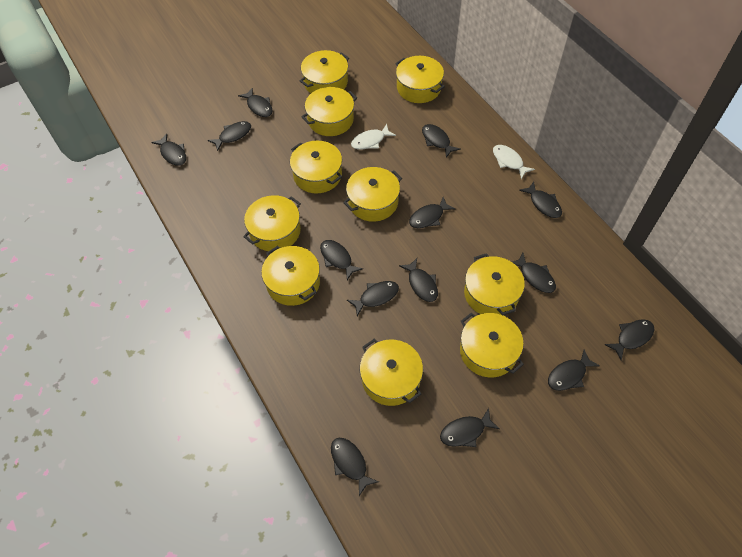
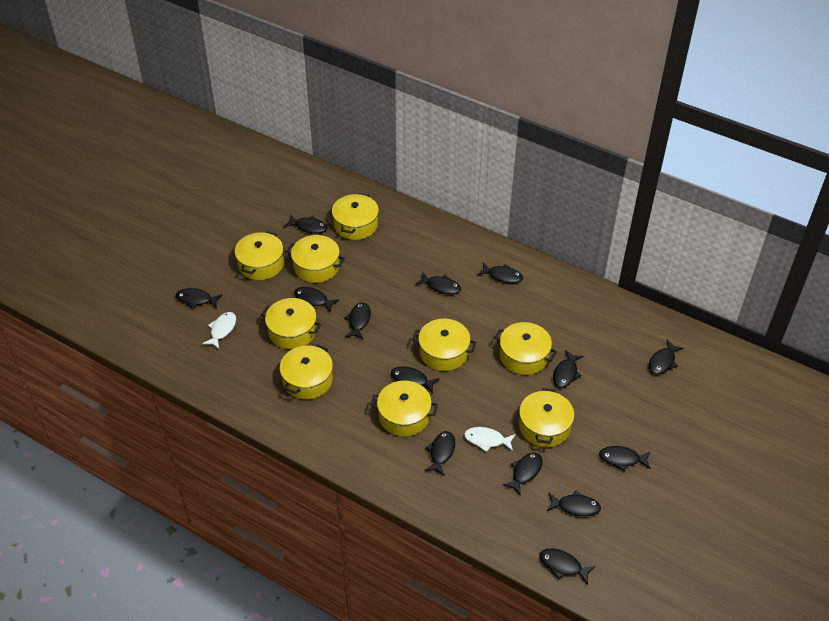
yellow pot: [243,195,301,252] [261,246,320,306] [290,141,342,194] [300,50,349,93] [301,87,357,136] [343,167,402,222] [360,339,423,406] [395,56,445,103] [460,313,524,377] [464,253,525,316] = 10 -> [235,231,284,280] [261,298,321,349] [279,344,333,400] [286,235,345,283] [332,193,379,240] [371,381,438,437] [412,319,476,371] [494,322,557,375] [519,388,575,447] = 9

